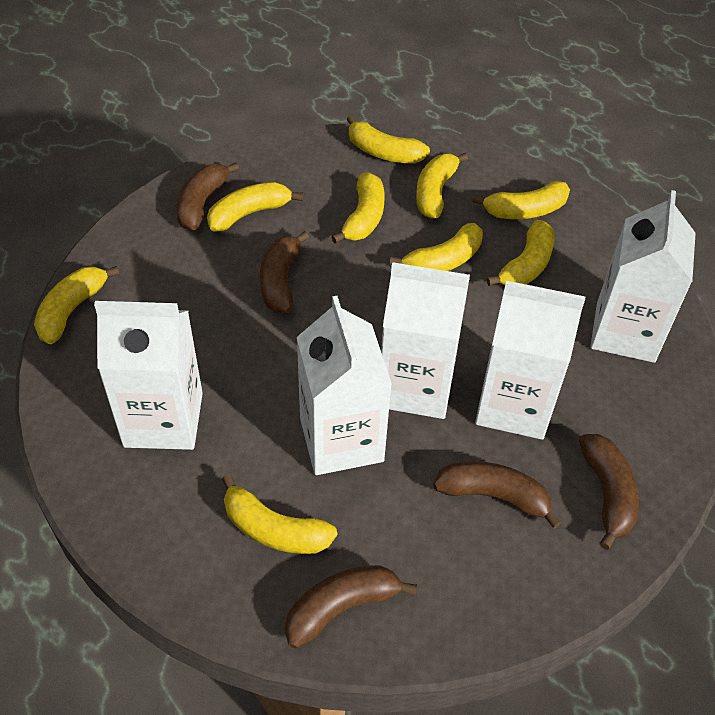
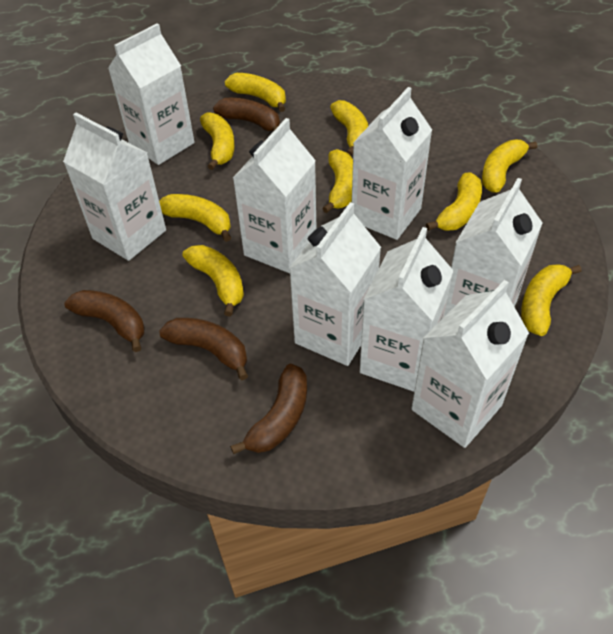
brown banana: [176,163,239,230] [260,231,309,313] [285,565,417,648] [433,461,561,529] [579,434,639,550] = 5 -> [64,290,144,352] [159,318,248,380] [213,98,280,131] [230,364,307,454] = 4
white carton: [94,301,203,450] [297,296,392,475] [381,262,470,419] [475,281,585,440] [590,190,696,363] = 5 -> [63,113,166,261] [108,23,195,165] [233,118,317,273] [289,202,381,366] [352,87,432,240] [360,227,454,392] [411,280,529,448] [444,178,542,317] = 8

